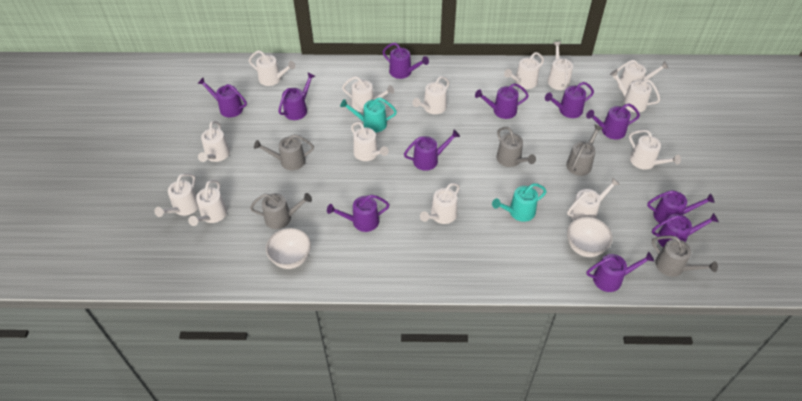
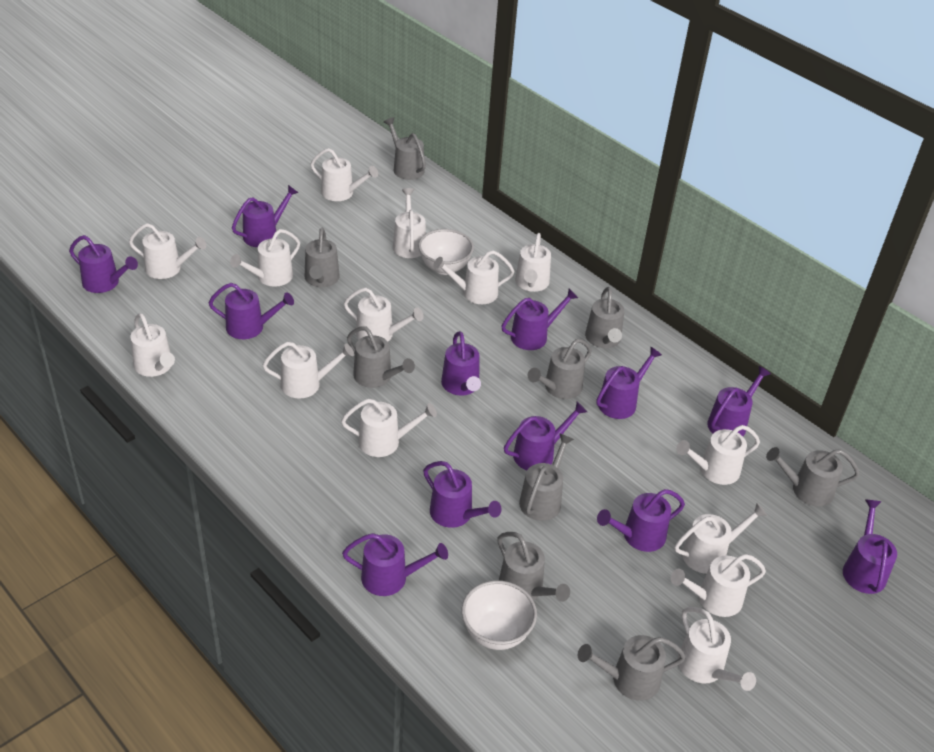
grey watering can: [250,193,312,229] [254,134,314,170] [496,127,536,167] [566,124,603,176] [652,236,718,277] = 5 -> [305,228,340,287] [347,326,415,388] [384,117,426,180] [497,532,570,602] [519,433,574,521] [528,339,592,399] [578,635,686,701] [585,287,624,348] [766,447,860,506] = 9
purple watering can: [197,78,247,117] [278,73,315,120] [327,195,390,232] [382,43,429,79] [404,130,460,171] [475,83,529,119] [545,82,594,118] [586,103,640,140] [586,252,654,292] [647,190,715,223] [652,213,719,247] = 11 -> [69,235,138,293] [209,283,294,339] [232,185,298,247] [342,533,448,596] [423,461,501,528] [441,331,481,395] [501,288,578,350] [504,402,587,470] [596,347,662,419] [597,489,685,552] [707,366,771,436] [843,499,897,594] = 12
turquoise watering can: [340,98,397,133] [492,183,547,222] = 2 -> none = 0

